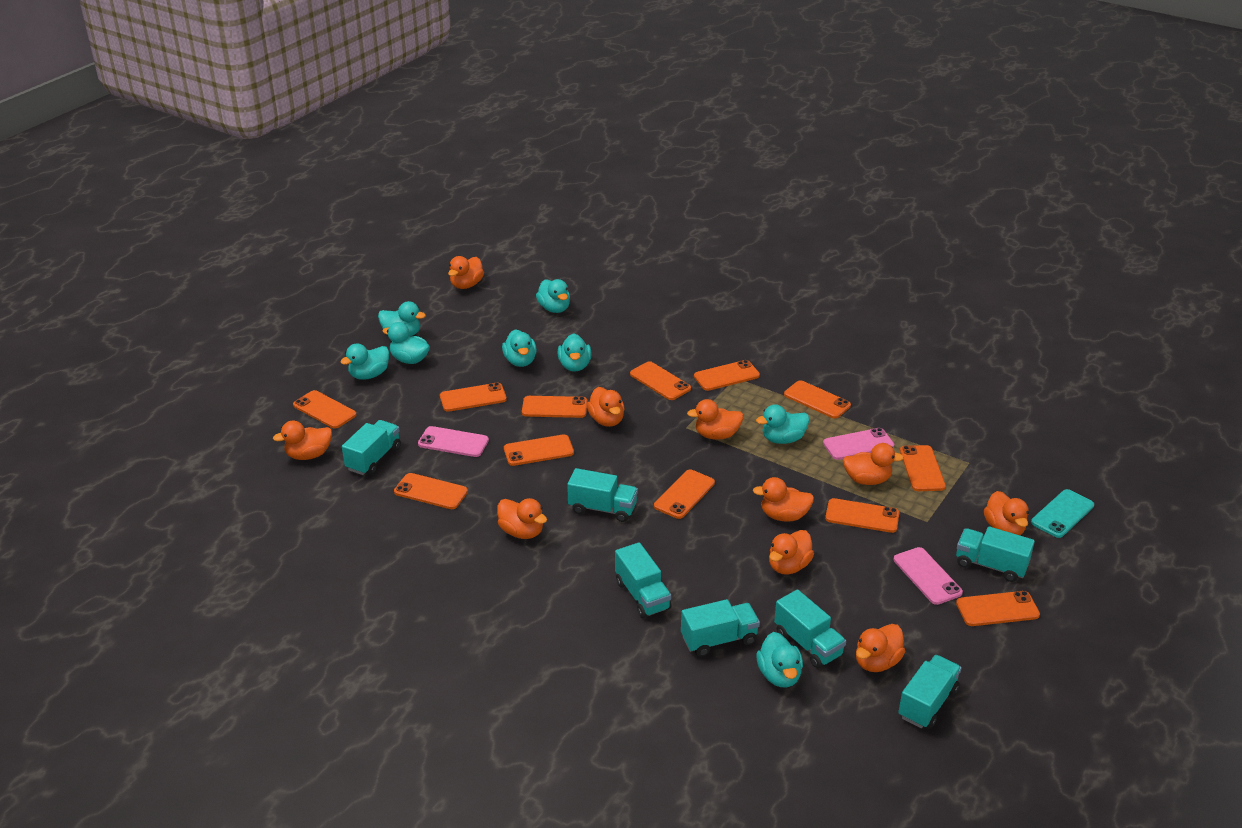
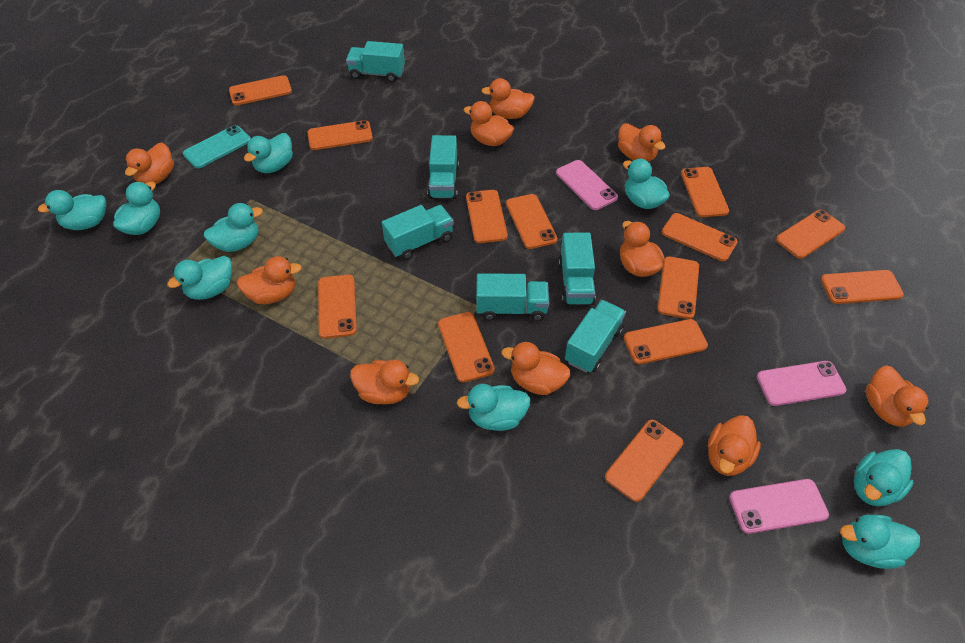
orange phone: [293,390,356,429] [394,473,468,509] [440,382,507,412] [504,435,574,466] [522,396,587,418] [630,361,691,400] [654,470,715,519] [694,360,760,391] [784,380,851,419] [825,498,899,533] [900,445,946,491] [956,591,1040,626] = 12 -> [229,75,292,105] [307,120,373,150] [318,275,357,339] [438,312,495,383] [466,190,508,243] [506,194,557,249] [605,420,683,502] [624,319,708,364] [657,256,699,319] [662,213,738,261] [681,167,729,217] [776,210,845,259] [821,270,904,304] = 13
turquoise duck: [340,344,389,380] [378,301,426,336] [383,322,430,364] [502,329,537,367] [536,279,570,313] [557,333,592,372] [756,404,810,444] [757,632,803,687] = 8 -> [38,190,106,230] [113,182,160,235] [167,256,232,300] [204,203,263,252] [244,133,293,173] [457,384,531,431] [623,159,670,209] [840,515,920,569] [854,449,914,506] = 9
turquoise truck: [342,420,401,475] [567,468,638,522] [615,542,671,618] [681,599,760,657] [774,589,846,668] [898,655,961,729] [956,526,1035,582] = 7 -> [346,41,405,82] [382,205,454,260] [427,135,459,199] [476,273,549,321] [558,233,596,305] [565,300,626,373] = 6

